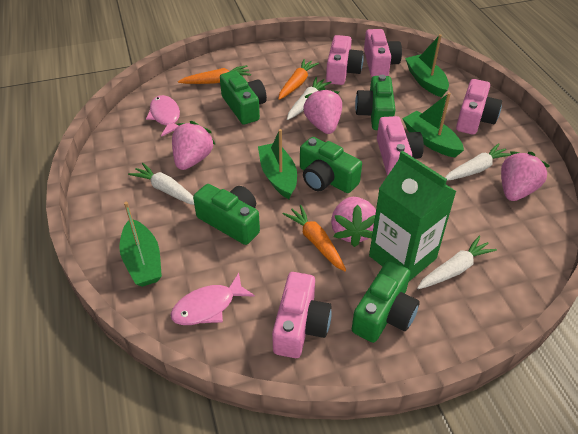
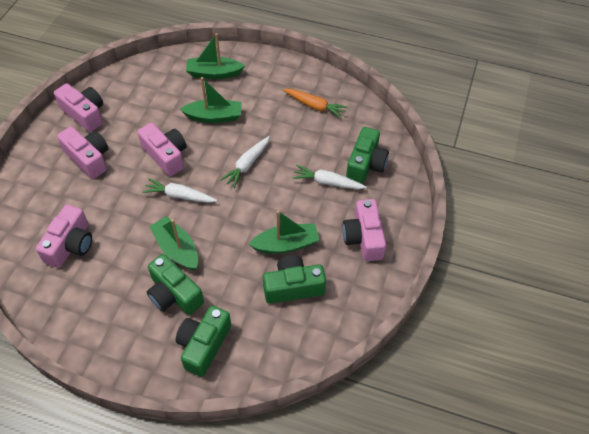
green camera: [193,184,260,245] [220,70,267,125] [300,137,362,193] [352,260,420,343] [355,75,396,130] = 5 -> [147,254,204,315] [176,306,231,377] [263,255,326,304] [346,127,389,184] = 4
green carton: [369,151,457,281] = 1 -> none = 0
orange carrot: [178,65,251,84] [278,59,319,100] [283,205,346,271] = 3 -> [283,89,348,118] = 1
pink fish: [146,95,180,137] [170,273,255,325] = 2 -> none = 0
pink strawberry: [172,121,216,170] [303,87,342,134] [331,197,376,247] [501,151,550,201] = 4 -> none = 0
white carrot: [128,163,194,205] [287,77,332,120] [417,236,497,289] [445,143,512,181] = 4 -> [142,178,217,203] [220,136,270,188] [292,165,367,189] = 3

